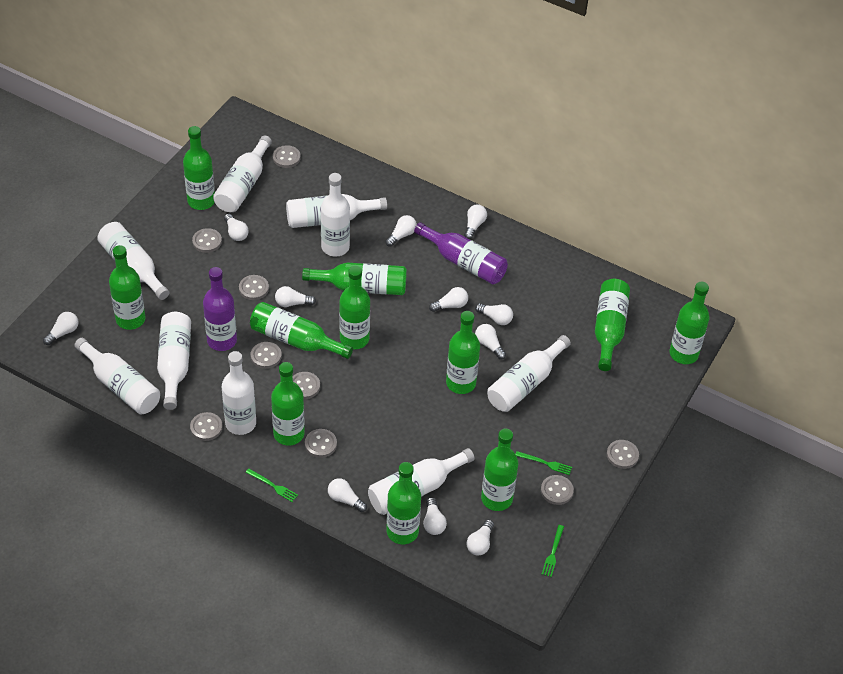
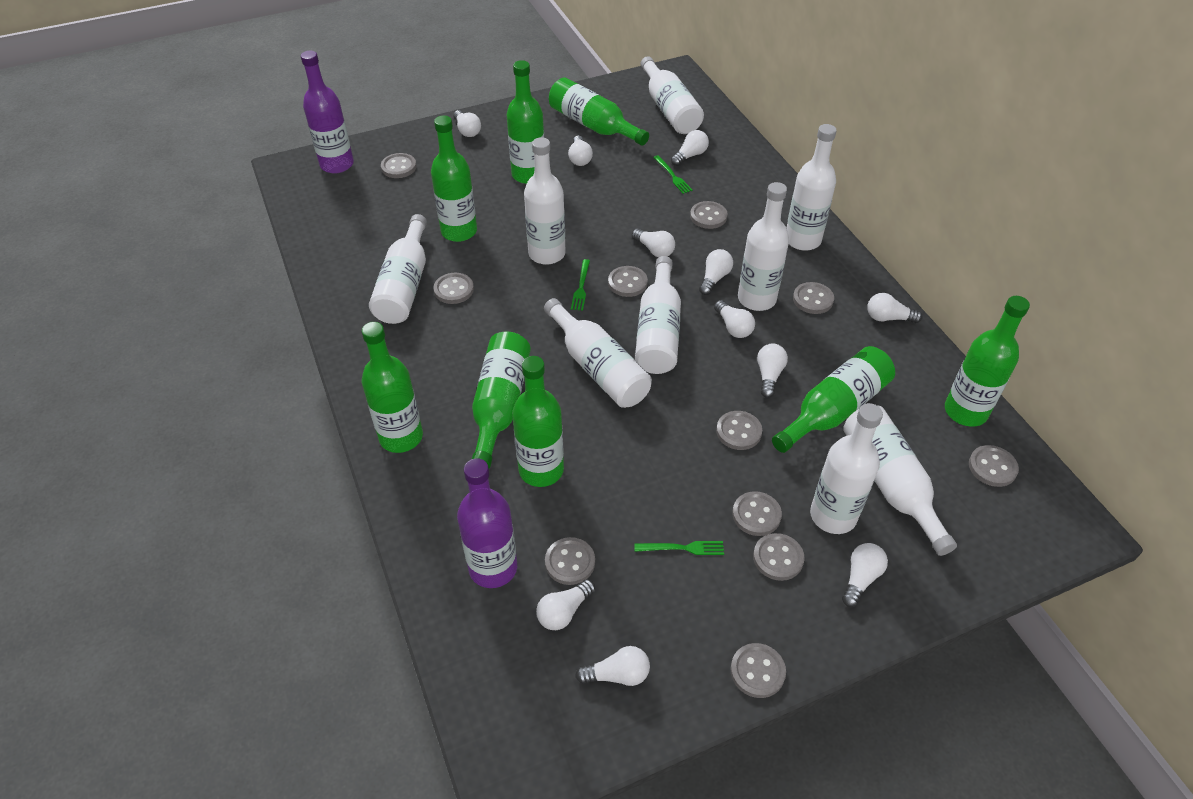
green bottle: [109,245,145,330] [183,126,215,210] [250,302,353,359] [271,362,305,446] [302,262,407,295] [339,266,370,349] [386,462,421,544] [446,311,480,394] [481,428,518,511] [595,279,630,371] [670,282,709,364] = 11 -> [362,322,423,453] [431,115,477,242] [472,331,531,468] [507,60,544,184] [512,356,564,487] [549,78,649,146] [772,346,895,453] [945,296,1030,427] = 8
grey button: [190,412,223,441] [192,228,222,253] [239,275,269,300] [251,342,282,369] [273,145,301,168] [292,372,320,399] [305,429,337,458] [541,475,574,505] [607,440,639,469] = 9 -> [381,153,417,178] [433,273,474,304] [545,537,595,585] [608,266,648,297] [690,201,728,229] [716,411,762,450] [730,643,786,698] [732,491,782,536] [753,533,805,581] [793,282,834,314] [969,445,1019,487] = 11

